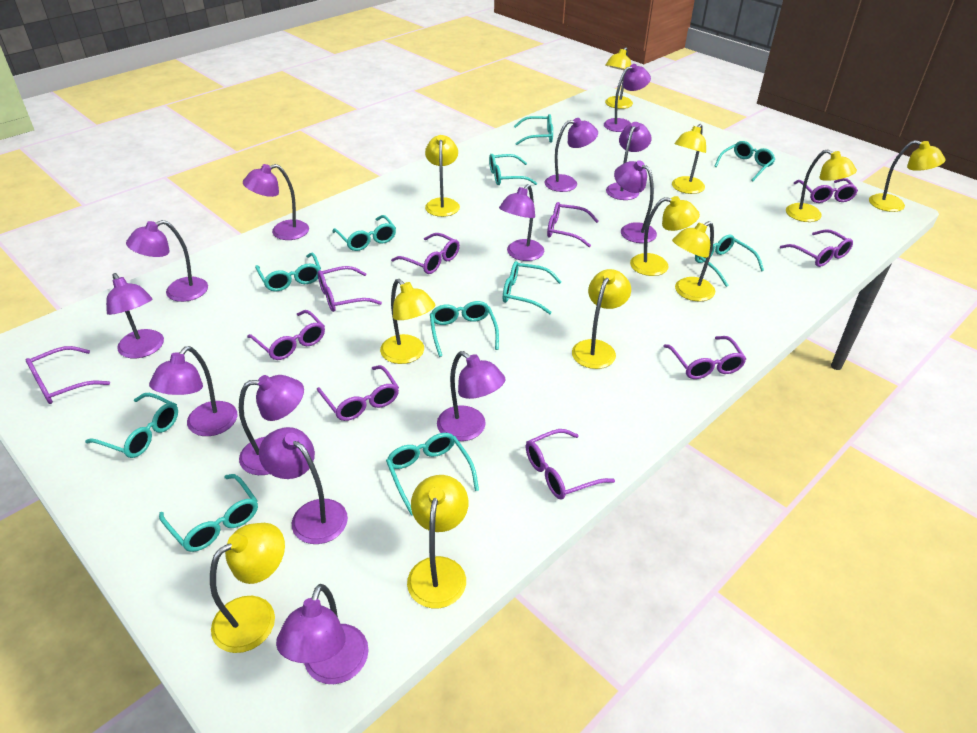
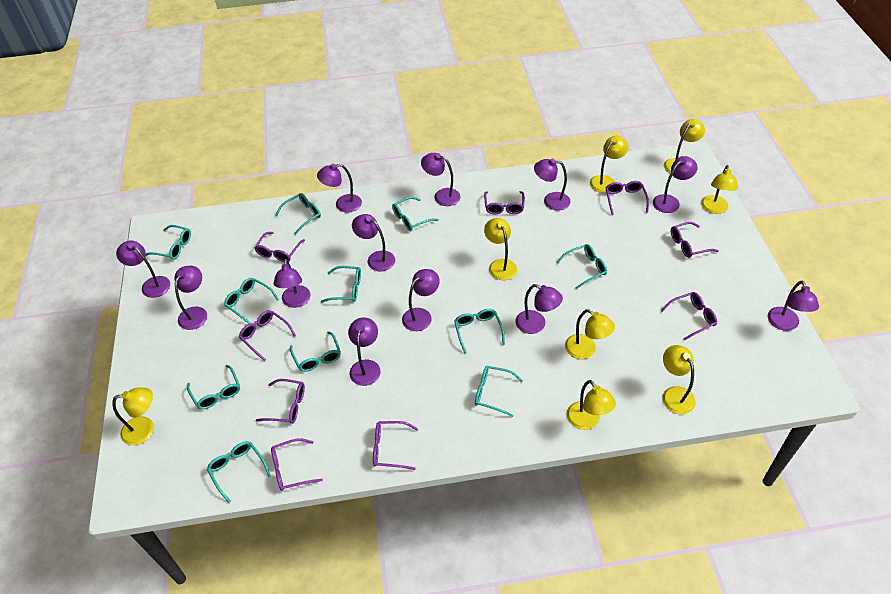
purple glasses: [26,346,110,404] [247,310,325,360] [317,365,399,421] [318,266,382,312] [391,233,460,274] [526,429,615,500] [547,202,598,247] [664,336,746,379] [780,229,853,267] [794,178,858,203] = 10 -> [239,310,296,361] [255,232,305,262] [256,379,305,424] [271,438,323,491] [373,421,418,470] [484,191,524,215] [606,181,649,215] [661,292,717,341] [671,222,719,258] = 9
purple lamp: [106,273,164,358] [126,220,208,302] [149,346,237,436] [239,375,304,475] [243,164,309,240] [259,427,348,544] [276,584,369,684] [437,351,505,441] [499,184,544,261] [544,118,598,192] [604,64,651,132] [606,122,651,200] [614,160,657,243] = 13 -> [116,241,170,298] [175,265,207,330] [274,259,311,308] [317,164,362,212] [348,317,381,386] [352,214,395,271] [402,269,440,331] [421,153,460,206] [515,284,563,334] [534,158,570,210] [653,156,698,213] [768,281,819,331] = 12
yellow lamp: [210,523,285,653] [380,279,435,364] [407,475,468,608] [425,135,460,217] [572,269,631,369] [605,47,633,109] [630,196,700,276] [672,124,706,194] [672,221,715,301] [786,149,857,222] [869,140,945,212] = 11 -> [112,387,154,445] [484,218,517,280] [565,309,615,359] [567,380,616,430] [590,136,629,193] [662,345,696,414] [664,119,705,173] [701,165,738,214] = 8

